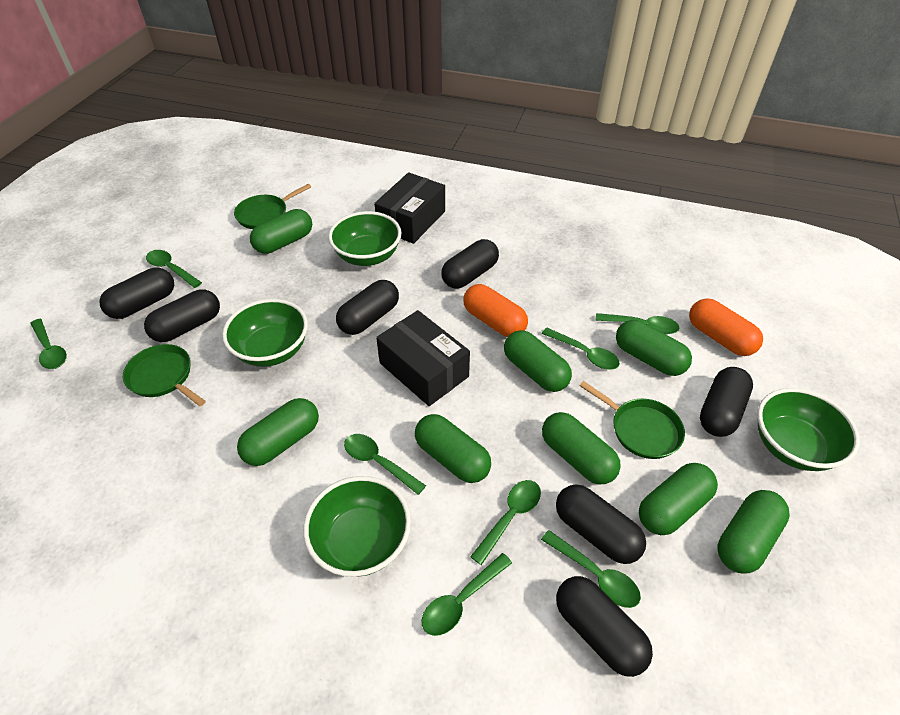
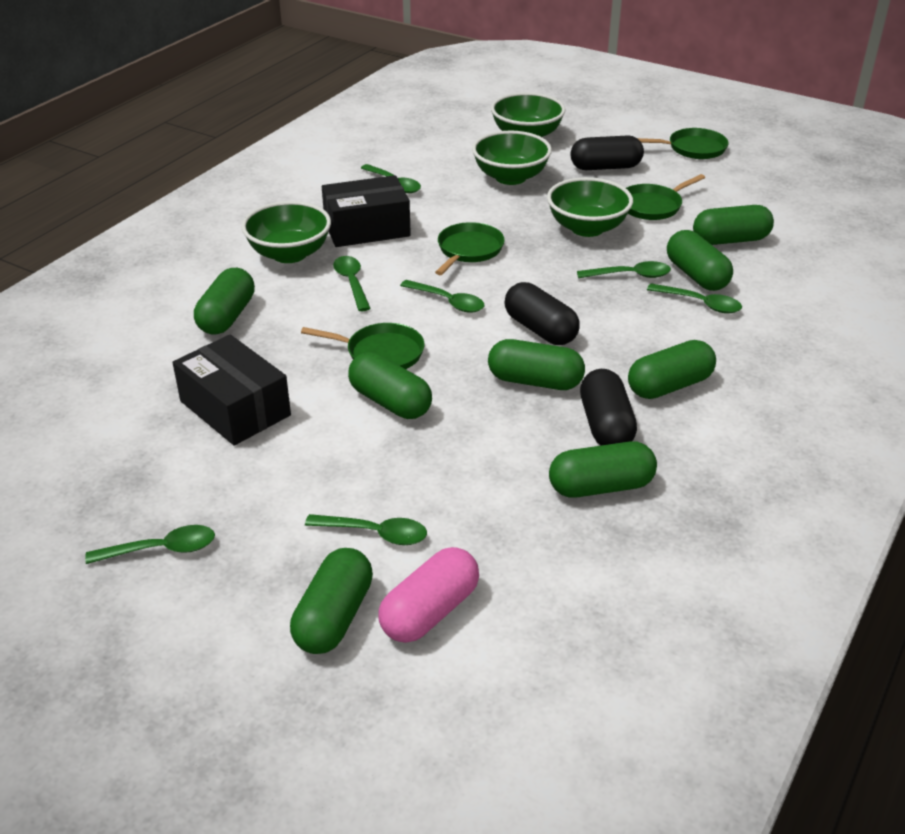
black capsule: [99,268,174,319] [144,289,220,342] [336,280,399,335] [441,239,499,289] [556,484,646,564] [556,576,653,677] [700,367,753,437] = 7 -> [504,282,580,345] [571,135,644,170] [580,369,637,445] = 3
green pan: [123,344,206,406] [234,184,311,229] [580,381,685,459] = 3 -> [301,323,424,369] [435,222,505,275] [626,174,705,220] [638,128,729,159] = 4
green spoon: [30,319,67,369] [146,250,202,288] [344,434,426,495] [421,553,512,636] [470,480,541,565] [541,530,641,608] [542,328,620,370] [595,313,679,334] = 8 -> [85,525,215,564] [305,514,427,545] [333,256,371,311] [361,164,421,193] [400,280,484,312] [577,261,671,278] [647,283,742,313] = 7
orange capsule: [463,284,528,337] [689,298,763,356] = 2 -> none = 0
pink capsule: none = 0 -> [378,547,479,643] = 1

